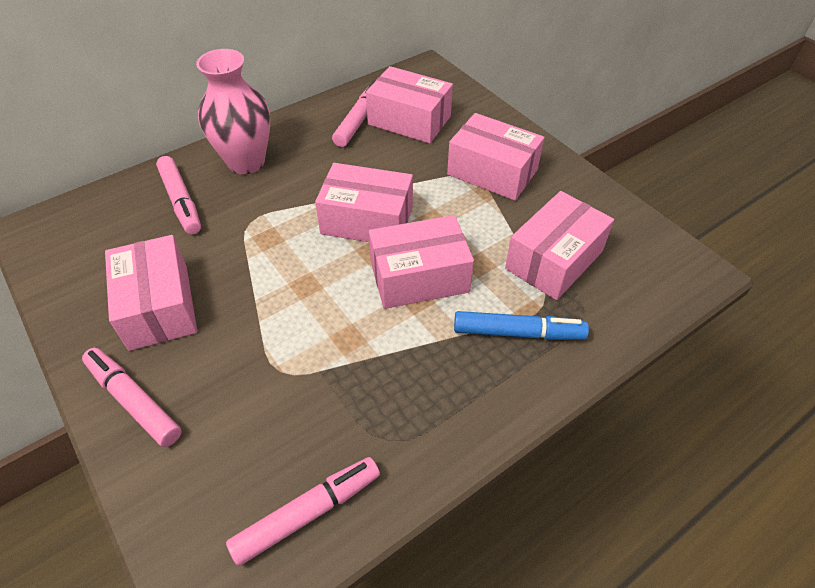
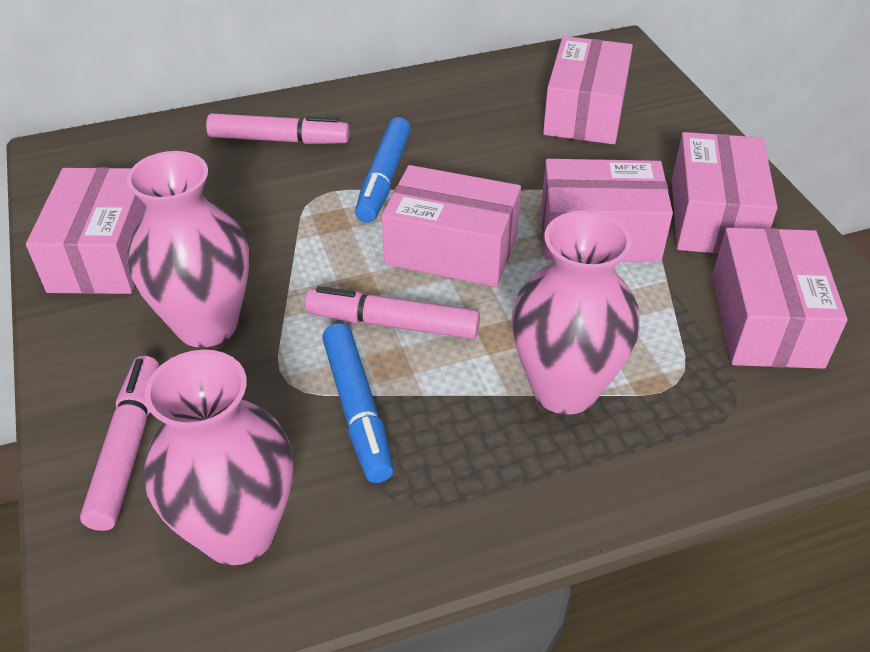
blue marker: [454,311,589,340] = 1 -> [322,323,394,483] [355,117,411,223] = 2
pink marker: [82,348,182,447] [156,156,201,235] [226,457,380,566] [332,80,375,147] = 4 -> [80,356,159,531] [206,113,350,144] [305,286,480,339] = 3
pink vase: [196,49,270,174] = 1 -> [127,151,249,348] [144,350,293,565] [512,211,640,415] = 3

